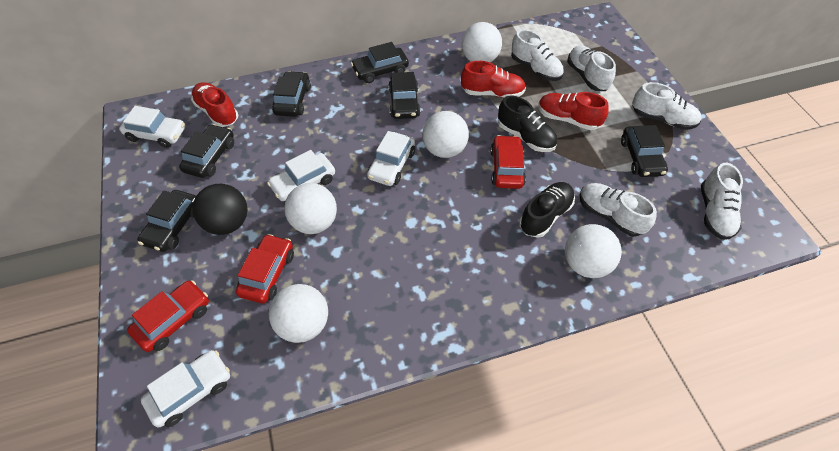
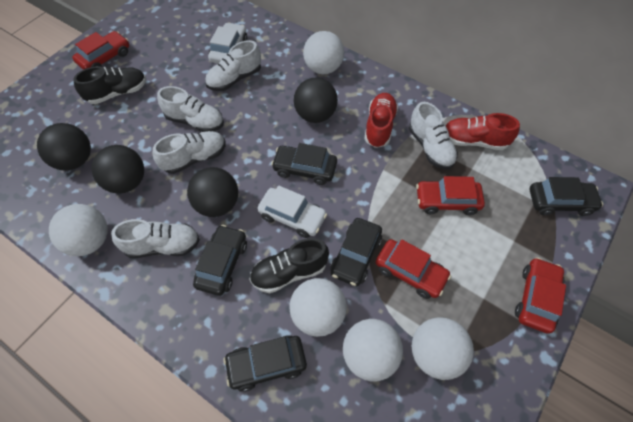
black ball: [193,184,247,235] = 1 -> [37,123,91,171] [91,145,144,194] [187,167,238,217] [294,78,338,123] = 4
black car: [137,190,196,252] [179,124,234,178] [272,71,311,117] [351,42,409,83] [388,72,420,119] [621,125,668,177] = 6 -> [193,225,247,296] [223,335,307,392] [271,143,337,185] [330,218,382,286] [530,177,603,216] = 5
red car: [127,280,209,352] [236,234,294,304] [490,135,526,189] = 3 -> [72,31,129,70] [375,239,451,299] [416,176,485,215] [515,257,566,334] = 4
red shoe: [191,82,238,127] [461,61,526,98] [538,92,609,130] = 3 -> [364,93,398,148] [446,113,520,150] = 2
white car: [119,106,185,148] [141,350,230,427] [267,150,335,201] [367,131,415,186] = 4 -> [208,22,247,64] [257,185,327,238] = 2

